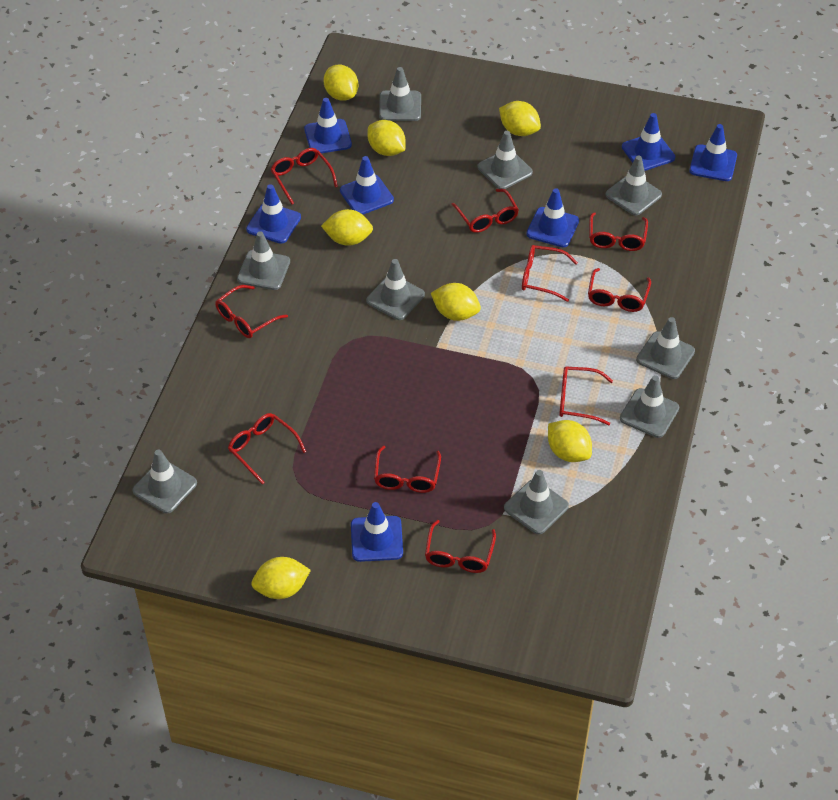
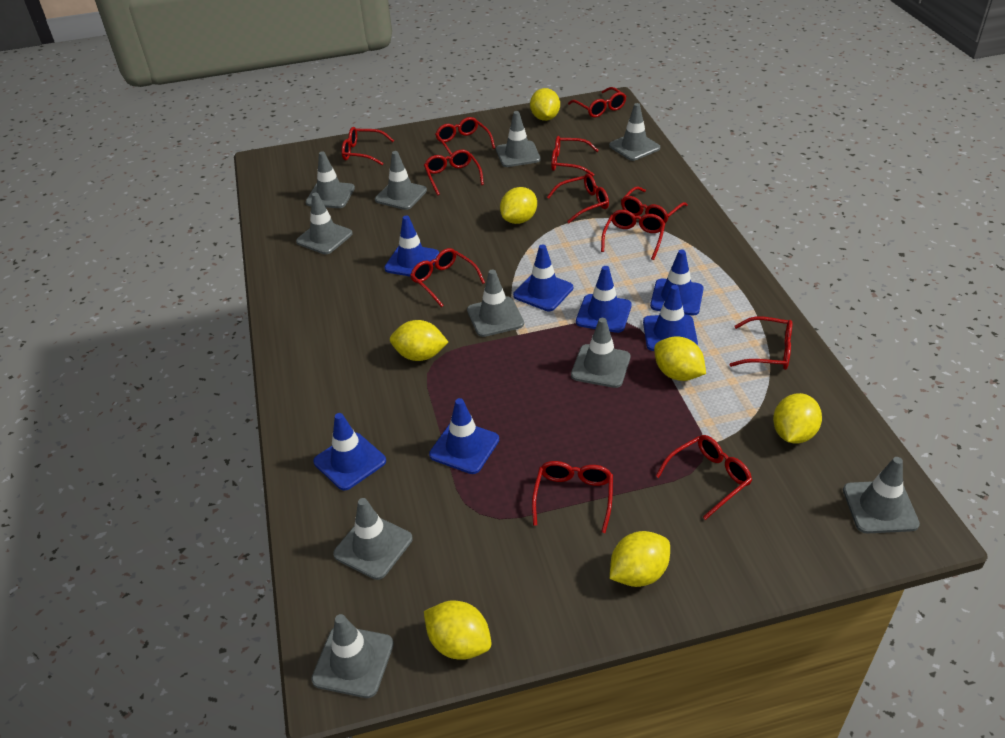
grey traffic cone: [132,450,197,514] [237,231,290,290] [366,259,425,320] [379,67,421,121] [477,131,533,189] [504,470,569,534] [606,156,662,215] [620,375,679,438] [636,317,695,379] = 9 -> [296,193,353,254] [306,151,355,208] [311,614,394,698] [333,498,413,580] [375,151,427,210] [467,269,524,337] [496,111,541,167] [571,318,630,388] [609,103,660,161] [843,457,920,534] = 10
red glasses: [215,285,288,338] [228,413,306,485] [271,148,338,205] [374,446,441,493] [425,520,496,573] [451,189,519,233] [522,245,578,302] [559,367,613,425] [588,268,651,312] [589,213,648,251] = 10 -> [342,127,394,165] [410,248,485,307] [424,150,484,195] [435,117,495,156] [532,461,613,533] [547,174,609,223] [551,136,599,176] [568,87,626,118] [601,210,665,260] [621,186,688,223] [656,435,752,520] [730,316,792,370] = 12

